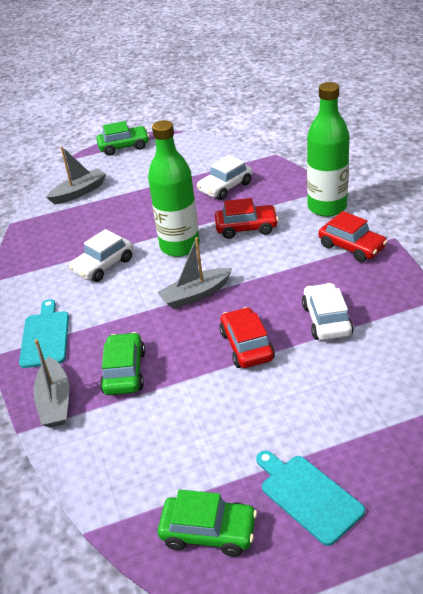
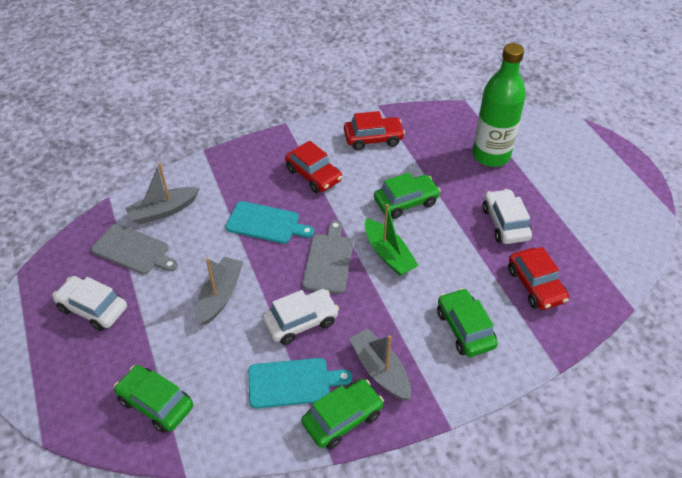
green boat: none = 0 -> [365,204,419,276] = 1
green bottle: [148,120,200,257] [307,82,350,217] = 2 -> [473,43,526,167] = 1
green car: [96,121,149,156] [100,332,145,395] [158,490,257,557] = 3 -> [114,365,193,433] [301,379,384,449] [374,172,441,219] [437,288,498,357] = 4
grey cutting board: none = 0 -> [91,224,178,274] [302,220,353,294] = 2

